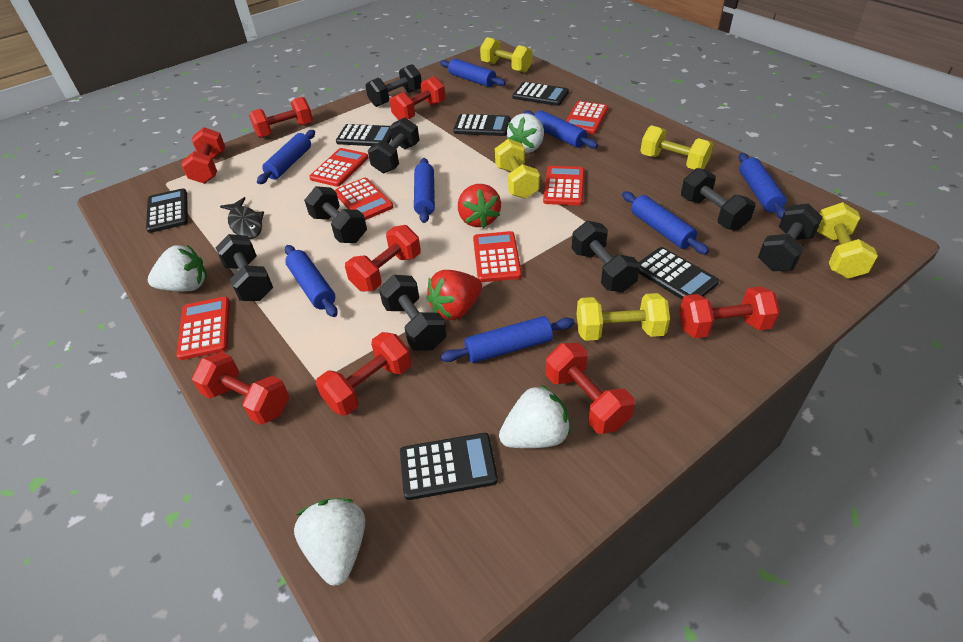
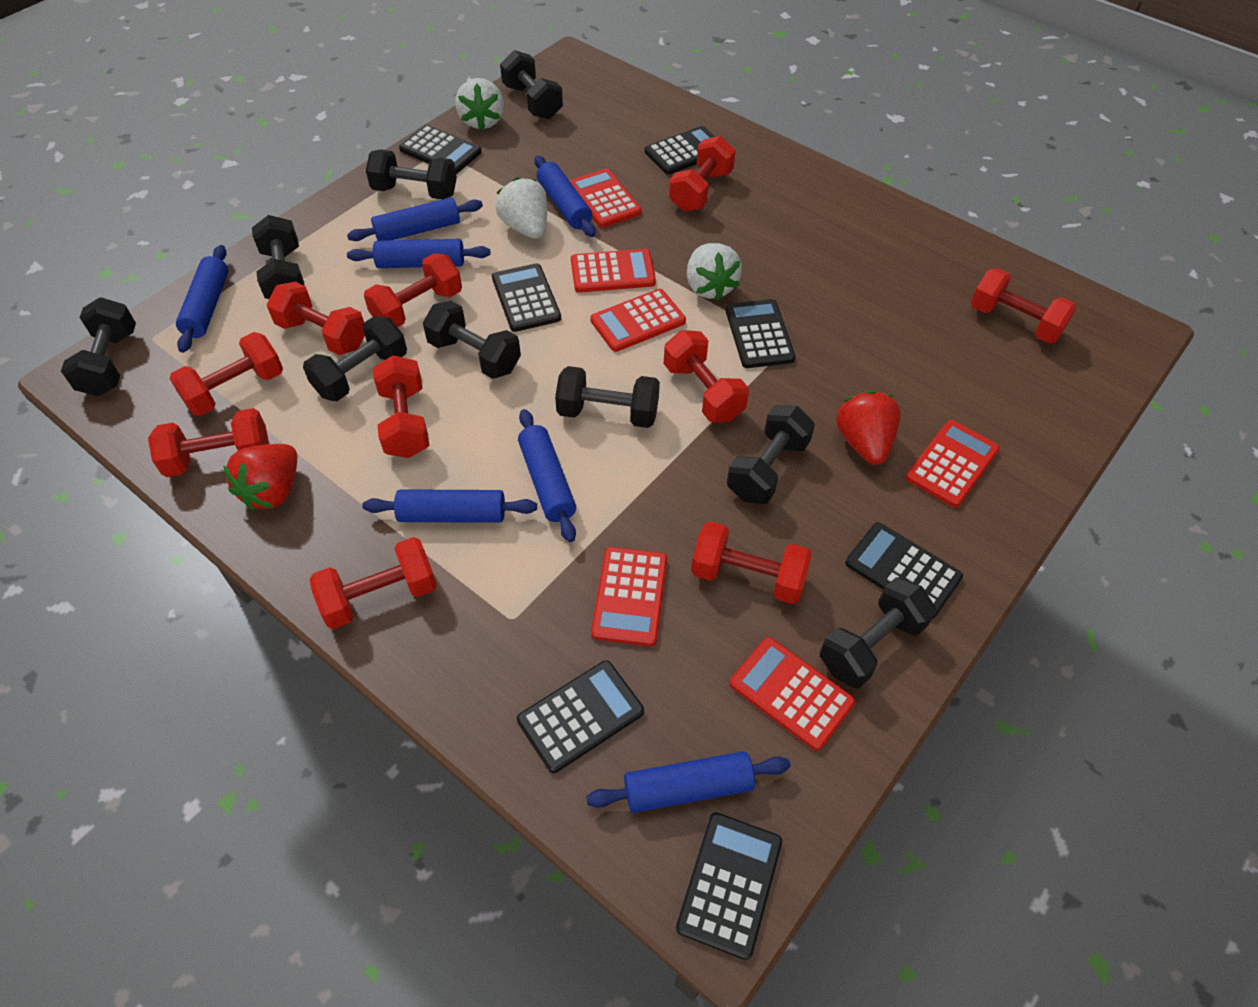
black calculator: [146,188,188,233] [336,124,392,146] [400,433,498,500] [453,114,510,136] [513,82,569,106] [639,247,719,299] = 6 -> [399,125,482,174] [492,263,561,332] [517,660,644,773] [645,126,715,175] [676,812,782,960] [725,299,796,368] [845,522,963,619] = 7
black dumbbell: [215,234,273,301] [304,186,367,243] [365,64,422,107] [368,117,419,173] [379,275,447,351] [572,221,640,292] [681,168,755,231] [758,203,823,271] = 8 -> [61,298,136,396] [252,215,305,299] [303,316,407,401] [366,149,457,199] [423,301,521,379] [500,50,563,119] [555,366,660,428] [727,405,815,504] [820,577,936,688] = 9
black fish: [220,197,264,239] = 1 -> none = 0
blue rolling pin: [257,130,315,184] [285,245,338,317] [414,158,435,223] [440,59,506,87] [441,316,575,363] [524,110,598,149] [622,191,709,255] [739,153,787,219] = 8 -> [176,245,229,353] [347,197,483,241] [347,239,491,268] [362,489,537,523] [518,409,576,542] [534,156,595,237] [586,751,790,813] = 7
red dumbbell: [181,127,225,184] [192,352,289,425] [249,97,313,138] [316,332,411,415] [345,225,421,291] [390,76,445,120] [546,343,635,434] [679,286,780,338] = 8 -> [148,408,269,477] [169,332,283,416] [267,282,365,355] [310,537,437,629] [364,253,462,327] [373,355,429,458] [664,330,749,422] [669,136,736,212] [691,522,812,604] [971,268,1077,344] = 10
white strawberry: [148,245,207,291] [294,498,365,586] [499,384,571,448] [507,113,544,153] = 4 -> [455,78,504,130] [495,177,547,239] [687,243,742,301] = 3
yellow dumbbell: [480,37,532,73] [495,139,540,199] [577,293,670,341] [641,125,713,170] [817,202,878,279] = 5 -> none = 0

